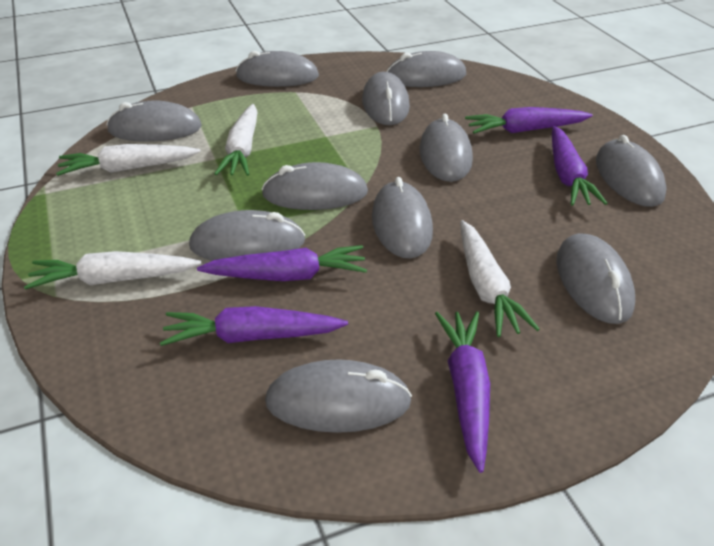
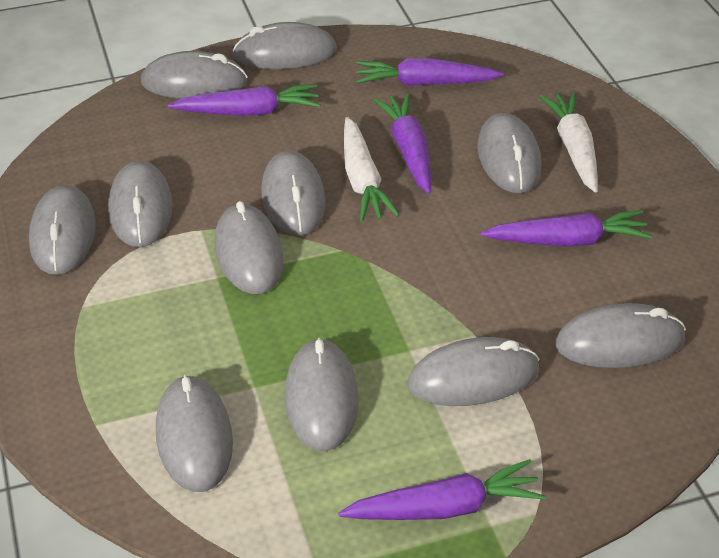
white carrot: [24,251,201,290] [56,144,201,176] [215,104,258,176] [460,220,540,337] = 4 -> [344,117,400,222] [539,92,598,193] = 2

